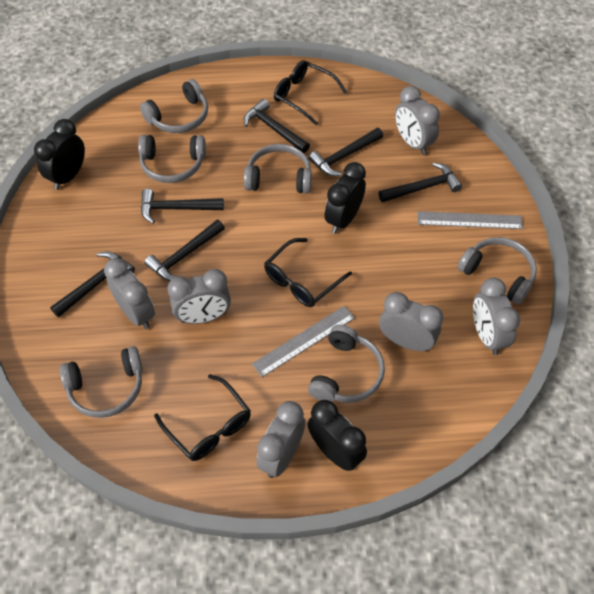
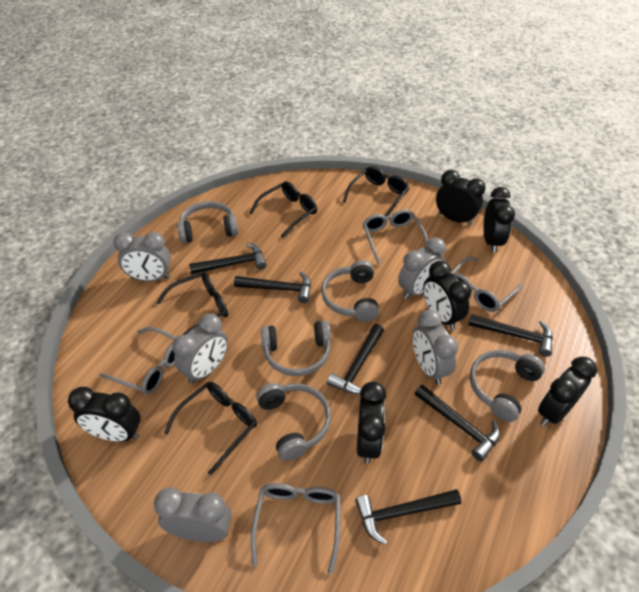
black clock: [34,119,85,190] [308,400,367,471] [324,162,366,234] = 3 -> [68,387,141,442] [357,381,386,464] [423,261,471,330] [436,170,486,226] [484,187,515,253] [538,357,597,426] = 6
black glasses: [154,374,251,461] [264,238,352,307] [274,60,347,126] = 3 -> [156,272,228,335] [164,382,257,475] [250,181,317,238] [343,166,409,216] = 4
grey clock: [104,258,155,329] [167,269,231,324] [256,401,305,478] [379,292,443,352] [395,86,440,155] [473,278,520,355] = 6 -> [113,232,171,281] [154,487,232,542] [172,314,228,384] [398,238,446,299] [413,310,458,385] = 5
grey glasses: none = 0 -> [99,327,177,395] [251,483,340,574] [362,209,428,265] [451,256,523,312] = 4
grey headphones: [60,346,143,418] [138,135,206,183] [140,79,208,133] [244,144,312,194] [308,324,385,403] [457,237,537,305] = 6 -> [177,201,238,243] [256,383,331,461] [261,320,331,376] [321,260,379,322] [470,350,545,422] = 5
grey ruler: [252,306,355,377] [417,211,523,229] = 2 -> none = 0

